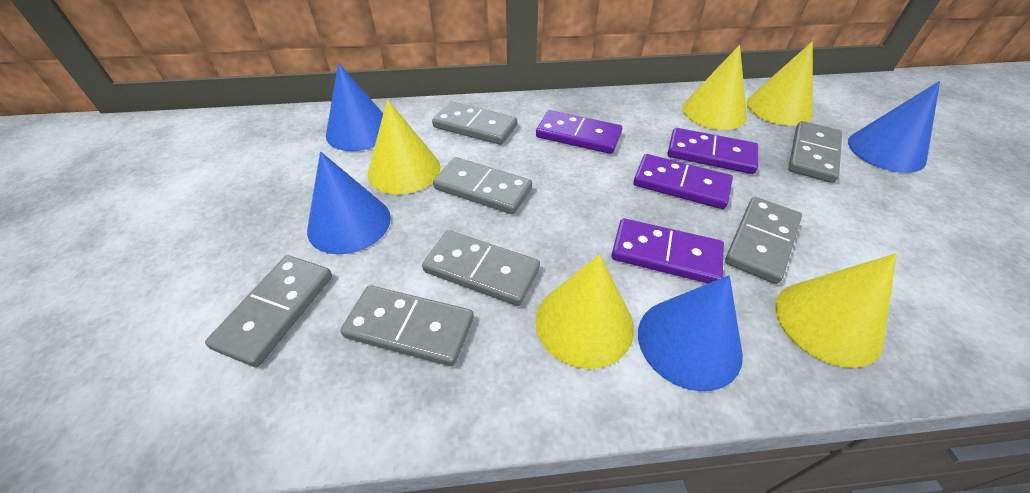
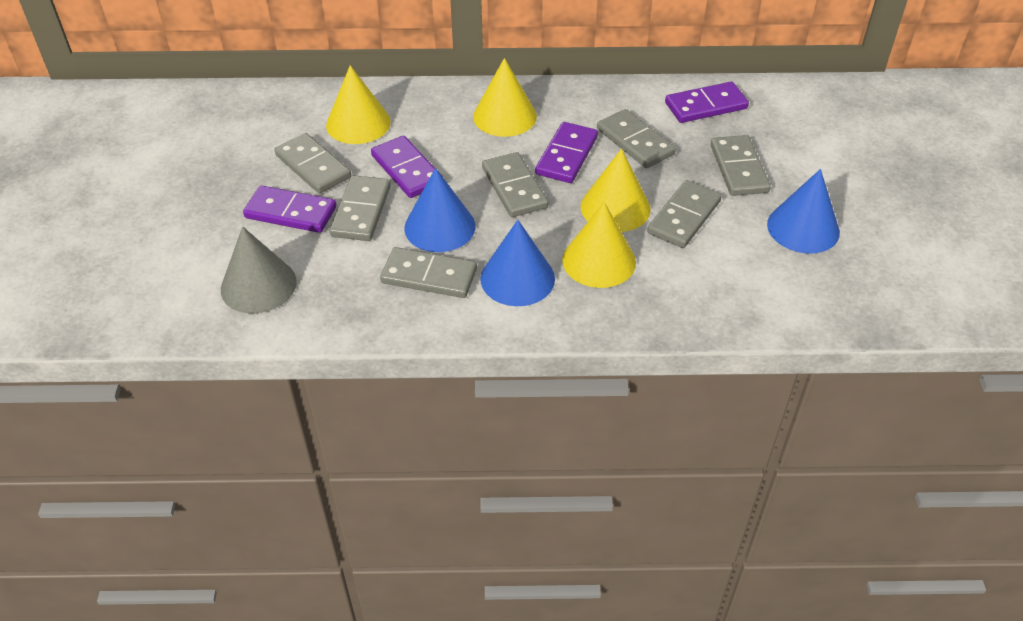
blue cone: [307,152,391,254] [326,63,383,151] [638,275,743,391] [848,81,940,173] = 4 -> [404,168,475,252] [480,220,555,306] [767,169,840,253] = 3
grey cone: none = 0 -> [221,227,297,314] = 1
yellow cone: [367,99,440,194] [535,254,634,369] [682,45,747,130] [747,41,813,126] [775,253,897,368] = 5 -> [326,65,391,144] [473,58,537,137] [562,202,636,288] [581,149,651,232] = 4

